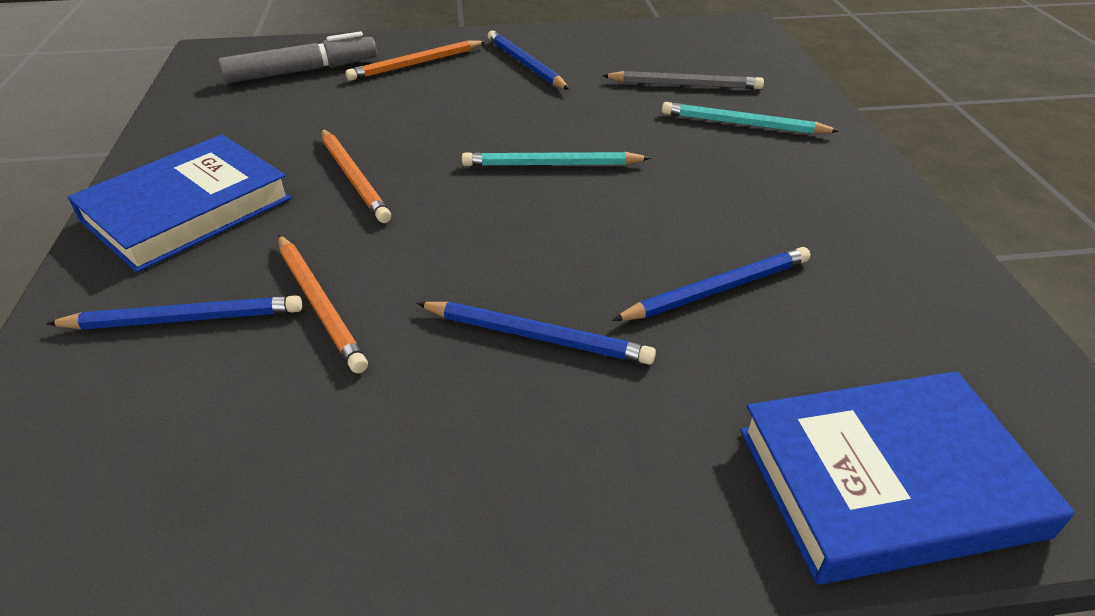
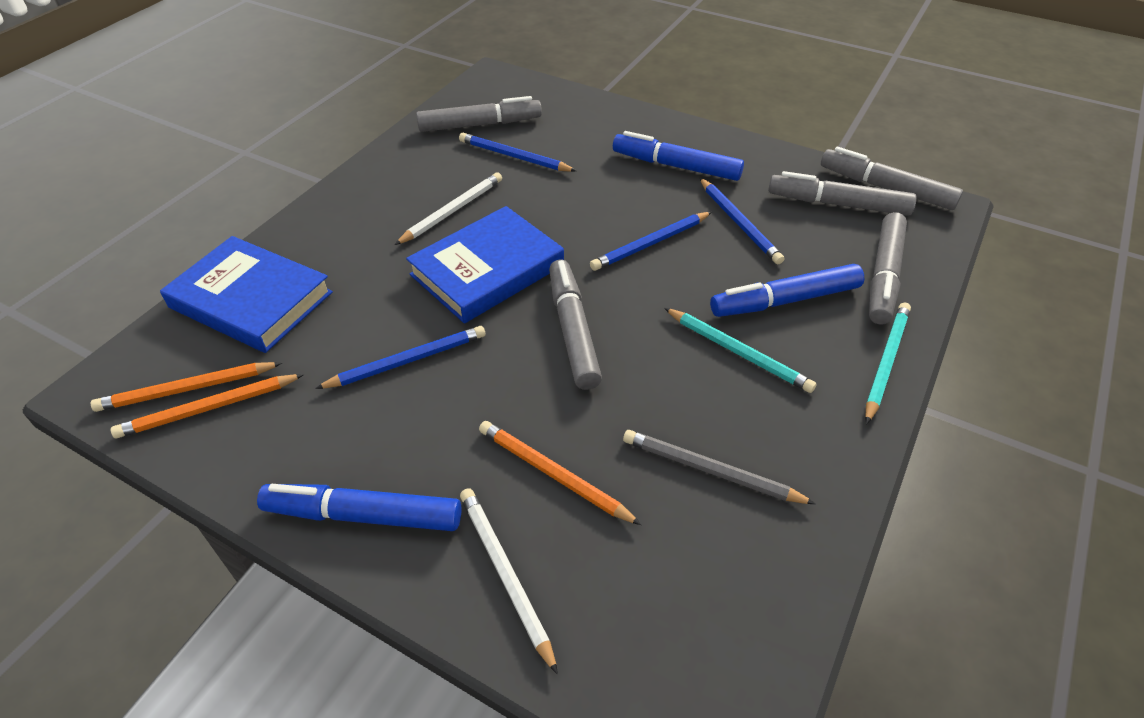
blue marker: none = 0 -> [257,484,461,531] [613,131,744,181] [710,264,864,317] = 3
grey marker: [218,32,377,83] = 1 -> [416,96,542,132] [549,260,602,390] [768,171,917,216] [821,147,963,210] [869,212,907,325] = 5
white pencil: none = 0 -> [394,172,502,245] [460,488,558,675] = 2

